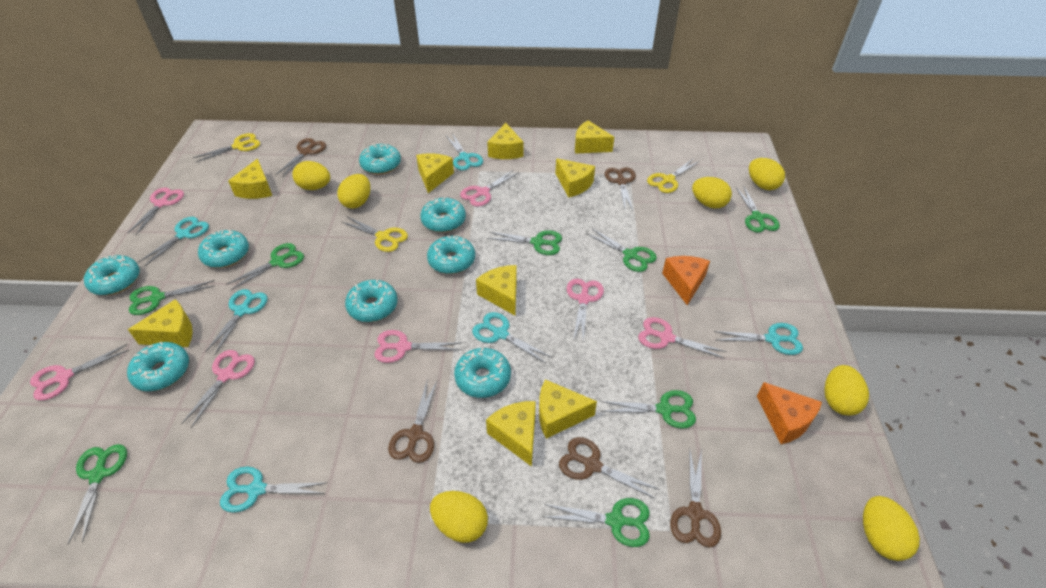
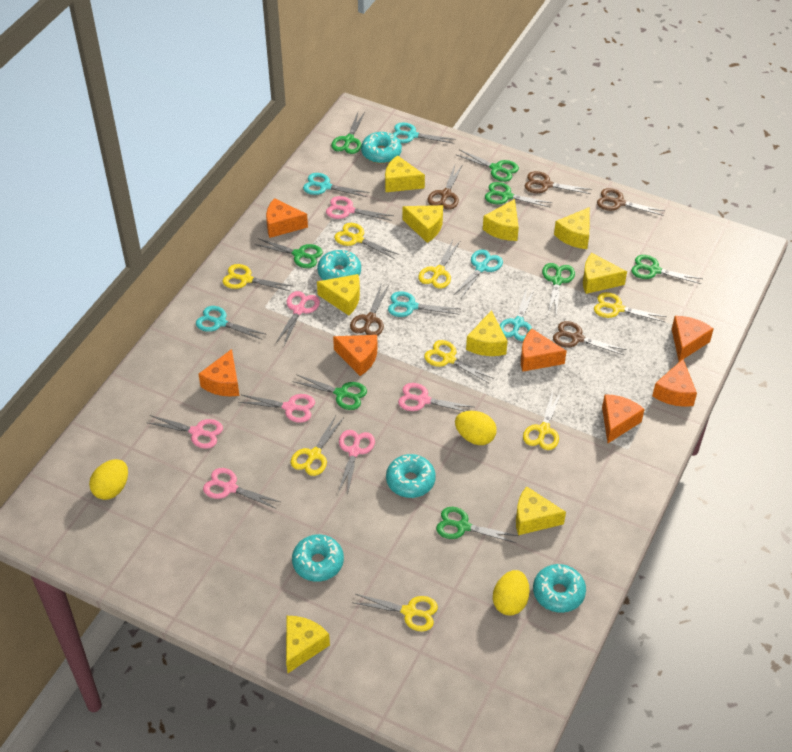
orange cheese: [662,256,710,305] [757,382,822,444] = 2 -> [198,349,240,396] [266,198,308,238] [333,335,377,376] [521,329,567,372] [602,394,645,443] [652,359,697,407] [672,316,713,362] = 7
turquoise donut: [84,255,140,295] [127,341,189,391] [198,230,249,268] [345,279,398,322] [359,144,401,174] [420,197,466,232] [427,235,475,274] [454,348,511,398] = 8 -> [292,534,344,582] [317,250,361,280] [361,132,402,164] [386,454,436,498] [533,564,586,613] = 5
yellow egg: [292,161,330,190] [337,174,370,208] [430,491,488,543] [692,177,732,208] [749,158,785,190] [824,365,869,415] [863,496,920,561] = 7 -> [89,459,128,500] [455,411,497,445] [493,570,530,616] = 3
yellow scissors: [193,133,260,162] [342,217,408,252] [647,159,700,193] = 3 -> [223,264,292,292] [291,415,343,476] [334,223,399,259] [354,594,438,632] [418,240,461,289] [424,340,494,383] [523,391,562,450] [594,292,667,322] = 8

